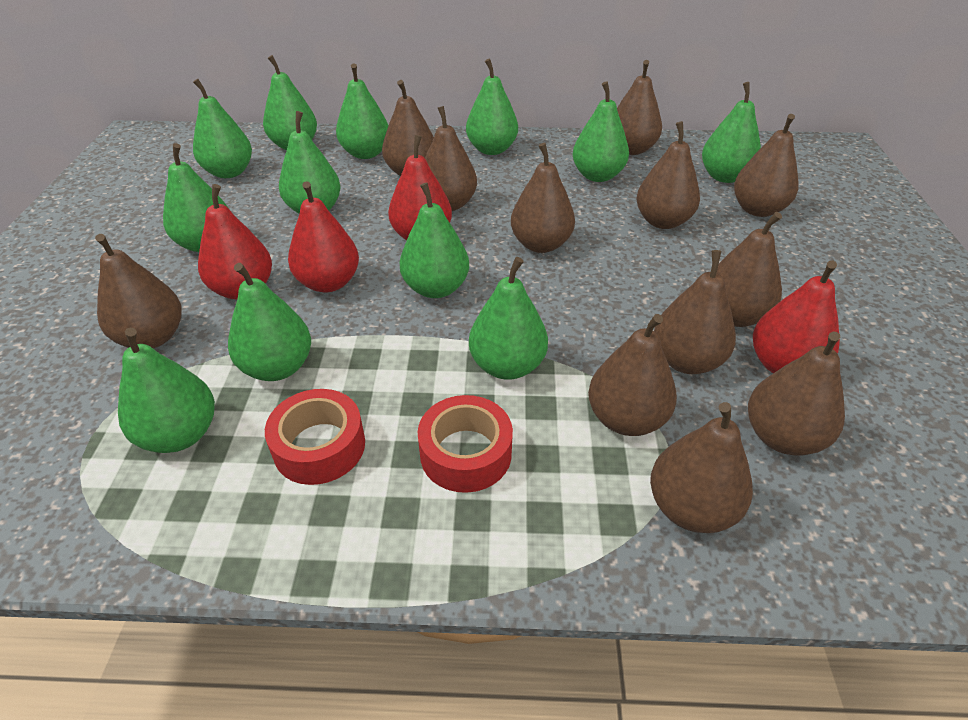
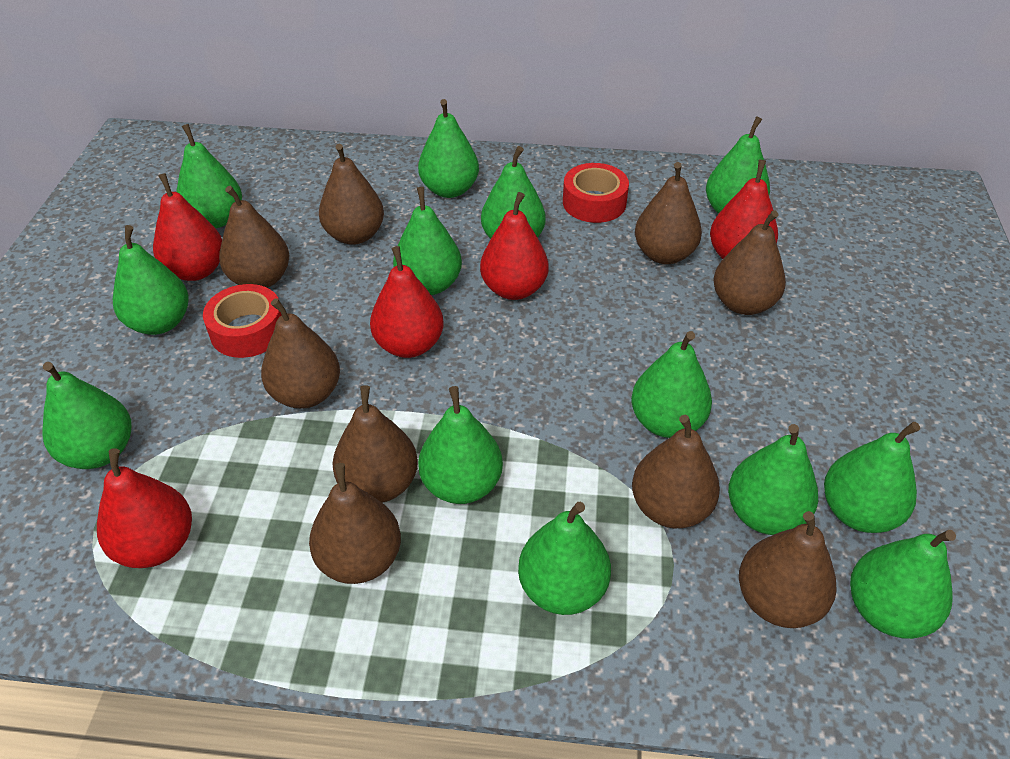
brown pear: [95,234,182,348] [382,80,434,176] [425,106,477,211] [511,143,575,253] [588,314,677,436] [617,60,662,155] [637,121,700,229] [650,402,753,533] [654,250,736,374] [717,212,782,327] [734,114,799,217] [748,331,845,455] = 12 -> [219,186,290,288] [261,298,340,409] [309,463,401,584] [319,144,384,245] [333,385,418,503] [632,415,720,528] [635,162,702,264] [713,210,786,315] [739,511,837,628] = 9
green pear: [118,328,215,453] [163,143,230,252] [193,79,252,178] [228,263,311,381] [263,55,317,150] [279,111,341,213] [336,63,389,159] [400,183,469,298] [466,58,518,155] [469,257,548,380] [573,81,629,182] [702,82,761,183] = 12 -> [42,362,131,469] [113,225,189,335] [176,124,242,228] [393,187,462,295] [418,99,479,198] [418,386,503,504] [481,146,546,239] [518,502,611,615] [631,331,712,438] [706,116,770,214] [728,424,818,535] [824,422,920,533] [850,530,956,639] = 13
red pear: [198,184,272,299] [288,181,359,292] [388,135,452,240] [753,261,840,373] = 4 -> [97,448,192,568] [153,173,222,281] [370,246,444,358] [480,192,549,300] [710,160,778,259] = 5

